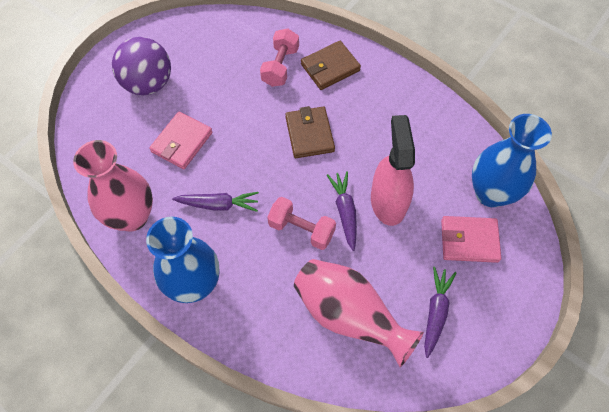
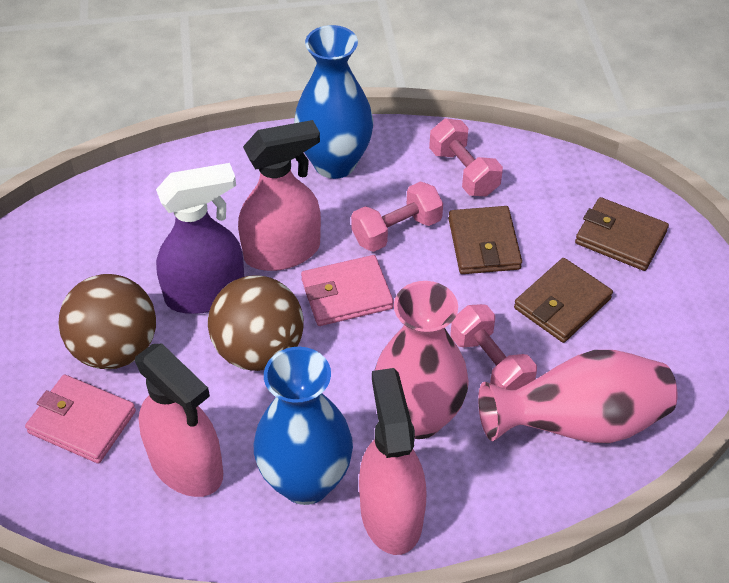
brown ball: none = 0 -> [58,274,156,369] [208,275,304,371] = 2
brown wallet: [285,106,335,158] [301,41,361,90] = 2 -> [448,206,522,274] [514,258,613,343] [575,197,669,271] = 3
pink dumbbell: [260,28,299,87] [267,197,336,250] = 2 -> [351,182,443,252] [429,119,503,196] [450,304,537,390] = 3
pink spray bottle: [371,115,415,226] = 1 -> [135,344,223,497] [238,120,321,271] [359,368,426,555] = 3
purple ball: [112,37,171,95] = 1 -> none = 0
purple carrot: [172,192,259,212] [327,171,357,251] [424,266,457,358] = 3 -> none = 0
purple spray bottle: none = 0 -> [156,163,244,314] = 1

